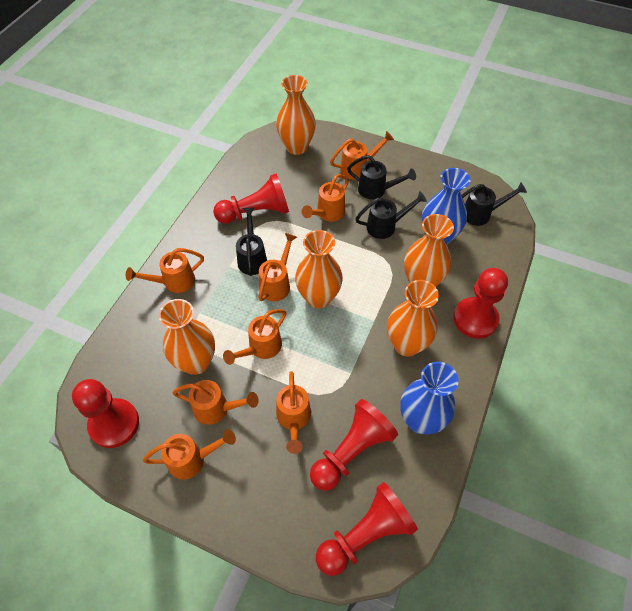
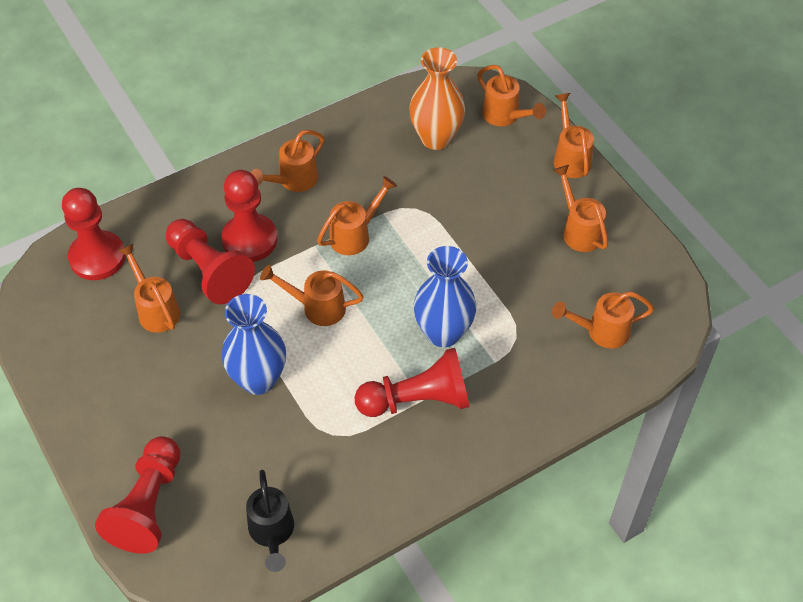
black watering can: [236,208,267,276] [347,155,416,199] [355,191,427,239] [462,182,527,226] = 4 -> [246,470,294,572] = 1
orange vase: [159,299,215,375] [276,75,316,155] [295,230,343,308] [387,280,439,356] [404,214,454,287] = 5 -> [409,47,465,150] = 1

